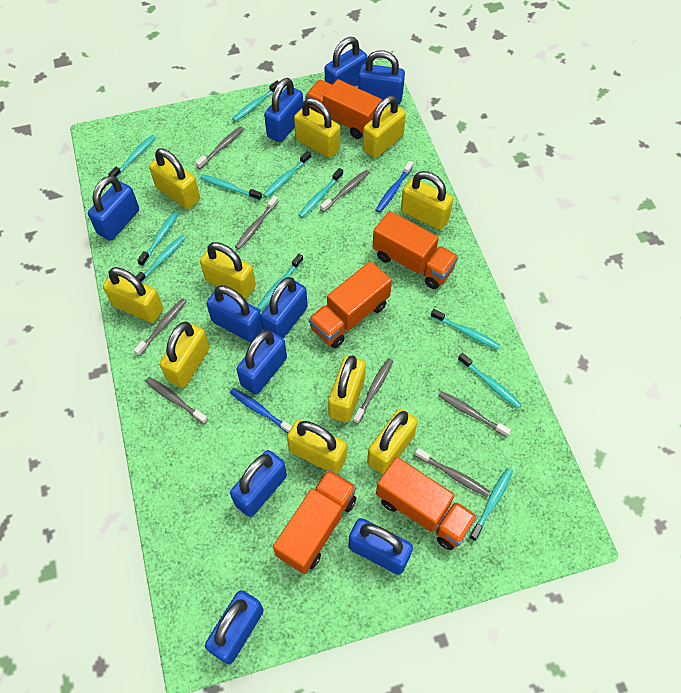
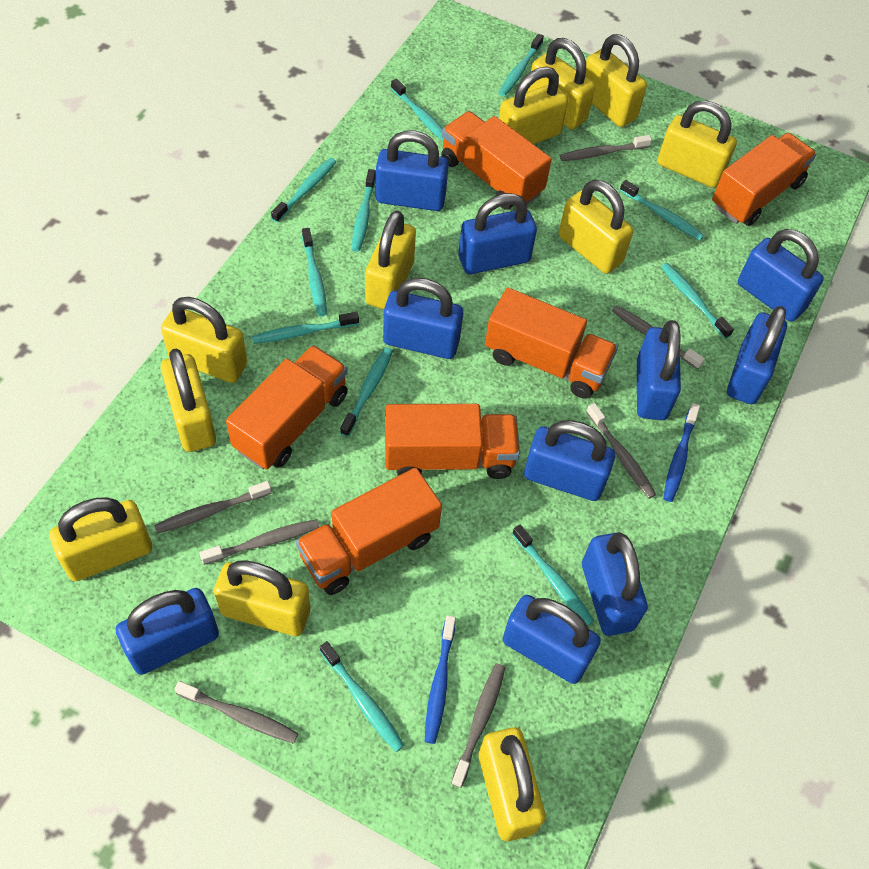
grey toothbrush: [133,298,187,356] [145,377,208,424] [195,126,244,169] [235,196,279,250] [320,170,370,212] [353,358,393,424] [415,448,490,497] [438,391,511,437] = 8 -> [154,481,272,534] [174,681,299,744] [199,519,320,565] [451,663,505,788] [560,135,652,161] [586,403,656,499] [612,305,705,369] = 7
orange truck: [273,469,357,574] [305,79,382,139] [309,261,392,348] [372,211,458,289] [376,457,478,550] = 5 -> [226,345,348,470] [296,468,442,595] [385,404,520,479] [441,111,552,210] [485,288,618,399] [712,133,817,226] = 6
yellow padlock: [103,267,163,323] [149,149,200,209] [160,322,210,388] [200,242,256,299] [287,420,347,474] [294,98,340,158] [328,355,366,422] [363,96,406,158] [367,409,418,474] [401,171,453,230] = 10 -> [50,497,152,581] [161,297,247,383] [161,349,216,452] [214,561,310,636] [365,210,416,309] [479,727,546,841] [499,67,568,144] [528,38,595,130] [559,180,633,274] [585,34,647,127] [658,100,737,188] = 11

